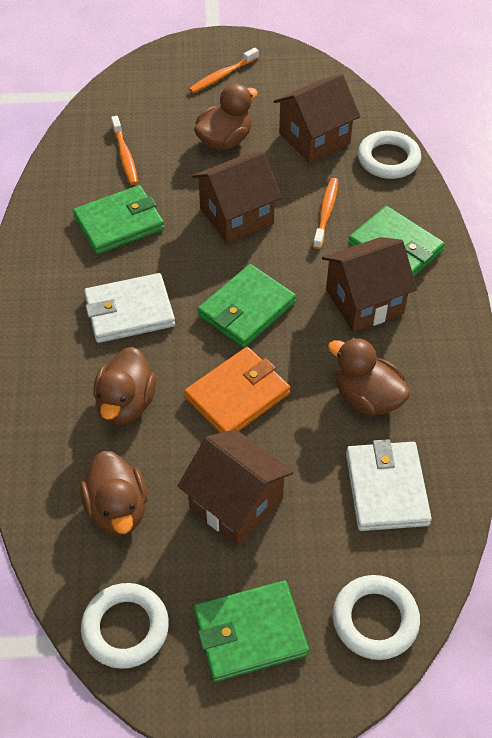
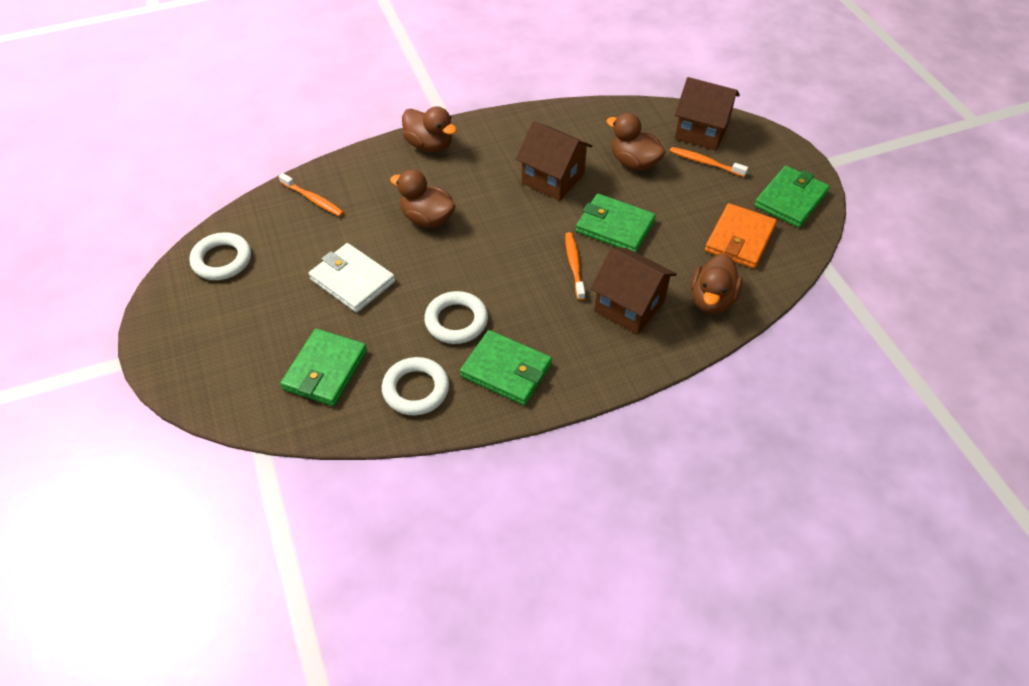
brown house: [178,429,294,546] [192,152,282,244] [274,74,361,163] [322,237,417,332] = 4 -> [516,121,592,201] [590,247,677,335] [675,77,740,150] = 3
white wallet: [84,273,175,343] [346,439,432,531] = 2 -> [309,243,395,313] = 1

